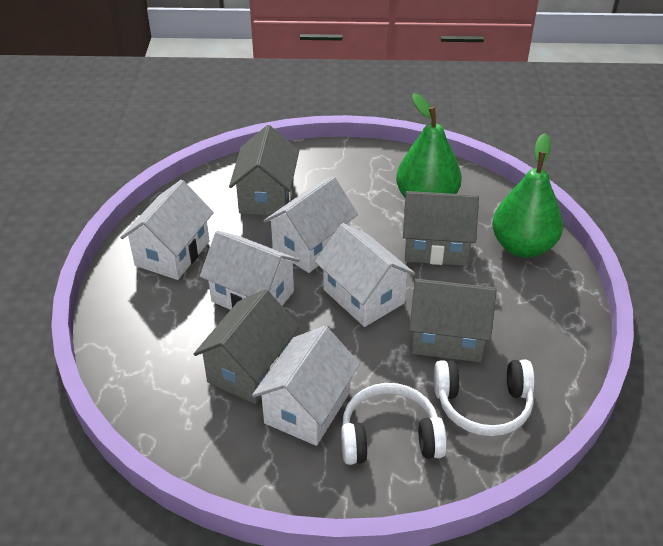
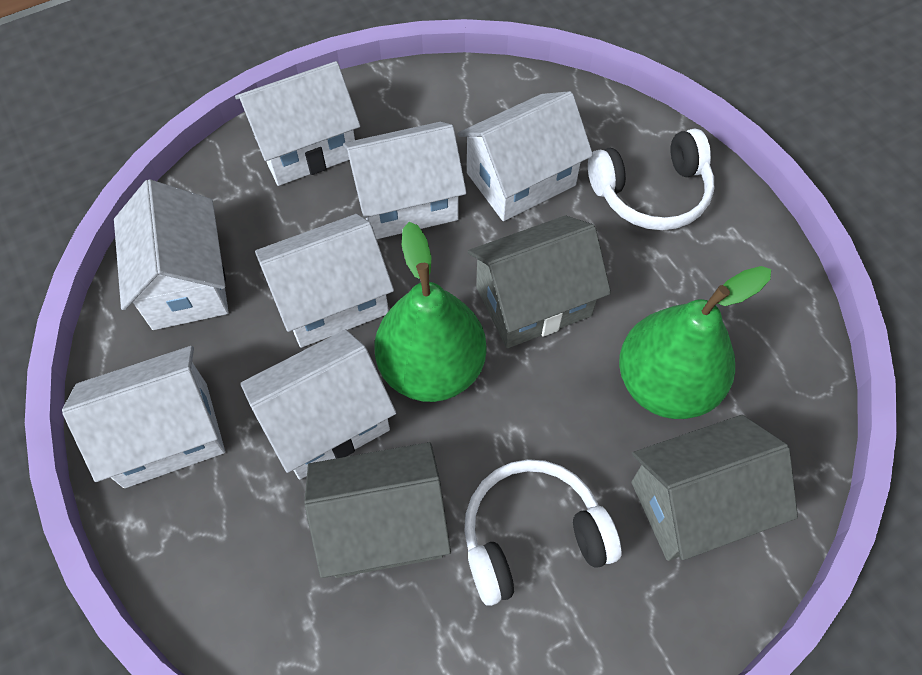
grey house: [194,289,300,404] [229,125,299,215] [403,191,479,266] [409,279,497,362] = 4 -> [304,442,451,578] [468,215,611,348] [631,415,798,561] = 3
white house: [120,180,214,280] [200,230,300,310] [252,326,360,446] [263,176,358,273] [315,223,415,327] = 5 -> [62,346,225,488] [114,179,229,330] [235,61,361,186] [240,329,396,479] [255,214,394,348] [343,122,467,239] [457,91,593,221] = 7

